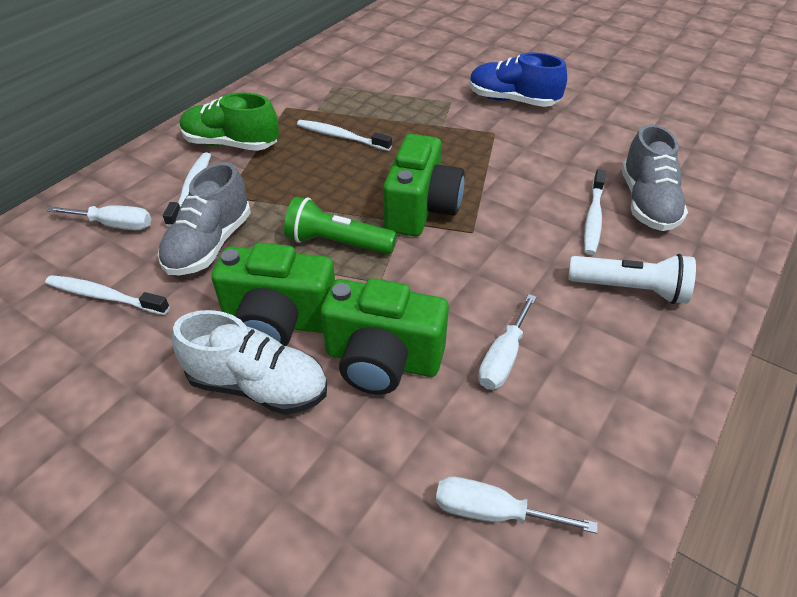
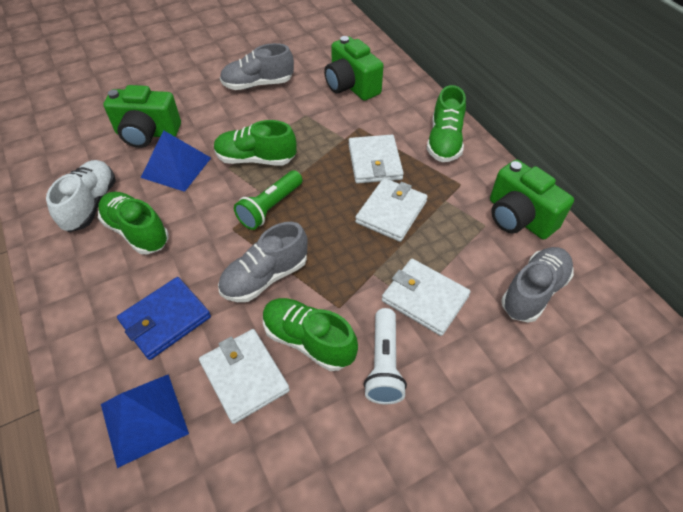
blue pyramid: none = 0 -> [101,374,189,468] [141,130,211,192] = 2
blue shoe: [469,53,567,107] = 1 -> none = 0
blue wallet: none = 0 -> [117,277,211,360] = 1
green shoe: [180,92,279,151] = 1 -> [98,192,169,254] [214,120,297,166] [263,298,358,371] [427,85,466,162] = 4
grey shoe: [158,162,251,276] [621,124,688,231] = 2 -> [218,222,308,302] [220,43,294,90] [501,247,574,323] = 3
white screwdriver: [47,205,151,230] [436,477,598,534] [478,294,536,390] = 3 -> none = 0
white toothbrush: [45,275,170,315] [163,152,211,227] [297,120,392,151] [584,169,606,255] = 4 -> none = 0
white wallet: none = 0 -> [199,329,290,424] [349,135,404,184] [355,178,428,242] [382,259,471,336] = 4

